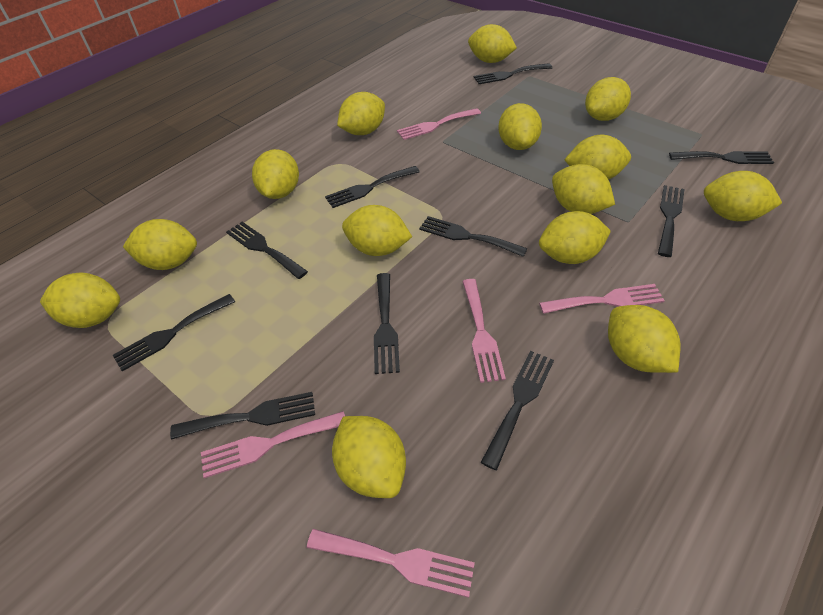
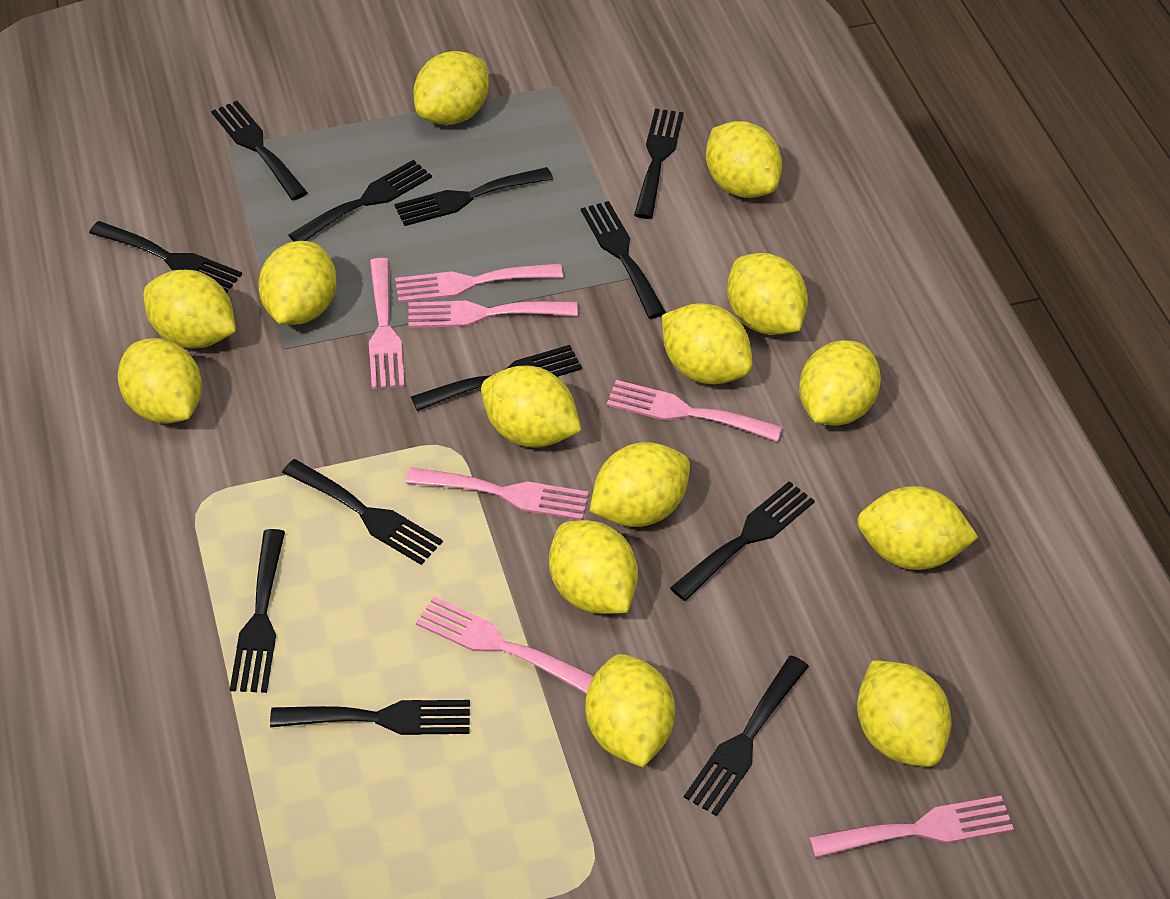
black fork: [113,294,235,371] [170,392,315,440] [226,222,308,279] [325,166,420,208] [374,273,400,374] [419,216,528,257] [474,63,552,84] [481,351,554,470] [658,185,684,257] [669,151,774,164] = 10 -> [89,221,242,293] [211,101,308,200] [230,529,285,693] [270,700,470,735] [282,459,443,565] [289,160,432,242] [394,167,553,226] [411,345,582,411] [581,201,666,319] [634,108,684,219] [670,481,815,601] [684,655,809,816] = 12
pink fork: [201,411,345,478] [307,529,475,598] [397,108,481,140] [462,279,506,383] [539,284,665,314] = 5 -> [369,258,405,389] [395,264,563,303] [406,468,589,520] [409,301,578,328] [416,597,594,694] [607,380,782,442] [809,796,1014,858] = 7

